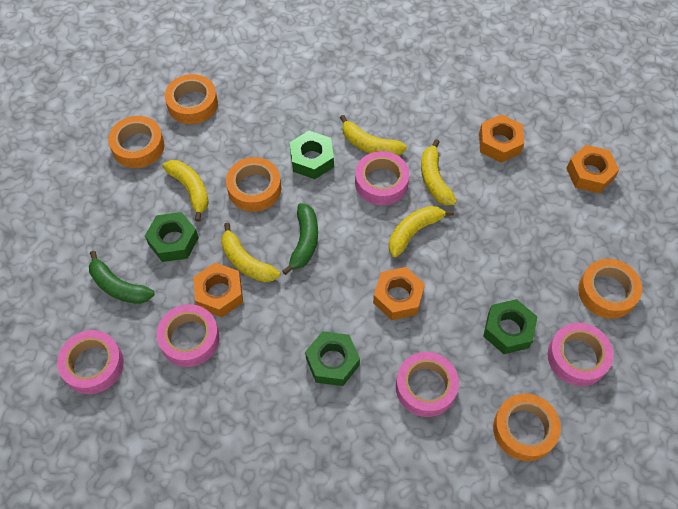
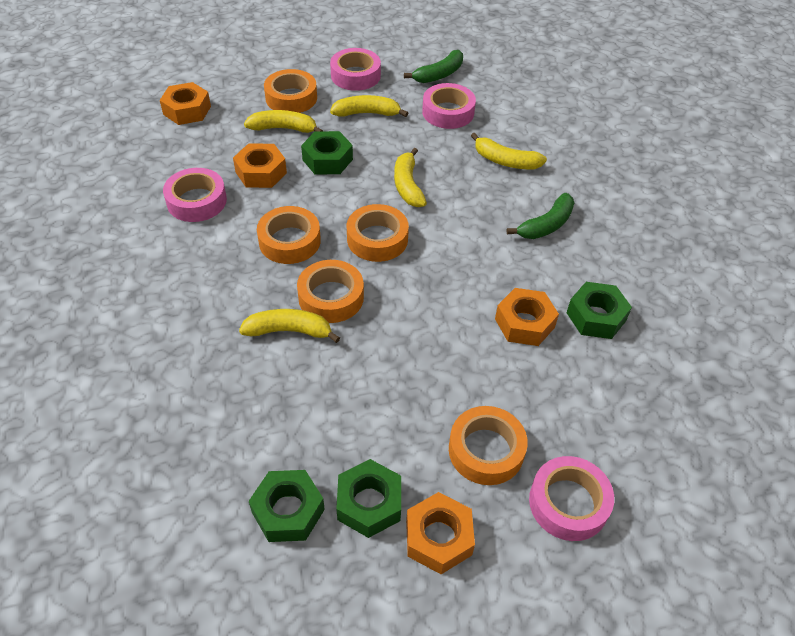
pink tape: [57,330,124,394] [157,304,219,367] [355,151,409,205] [396,352,459,417] [547,323,614,386] = 5 -> [163,168,227,222] [330,48,381,91] [422,83,476,129] [529,456,614,541] = 4

